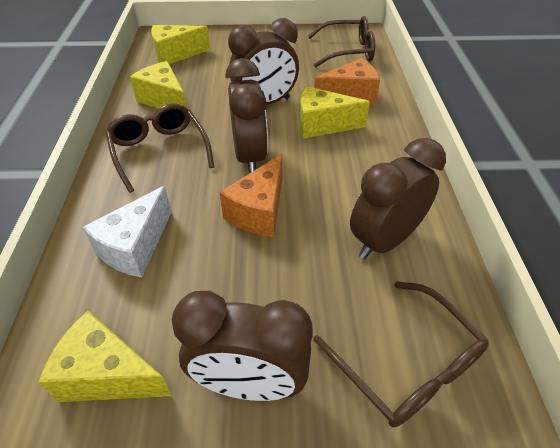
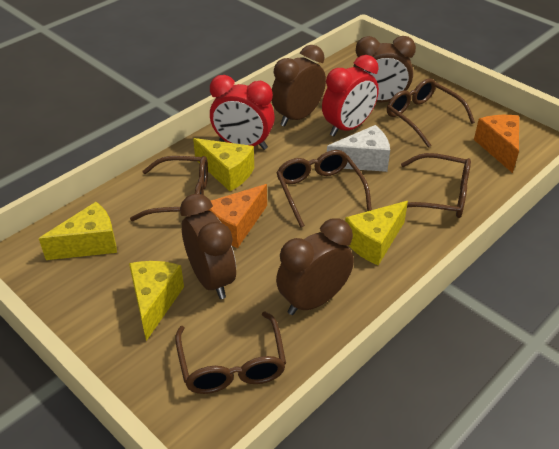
brown glasses: [105,103,214,193] [308,16,375,68] [313,281,489,427] = 3 -> [130,156,208,221] [175,311,286,394] [276,150,372,228] [387,78,475,148] [401,153,471,218] = 5
red clock: none = 0 -> [210,75,275,150] [322,55,379,136] = 2

